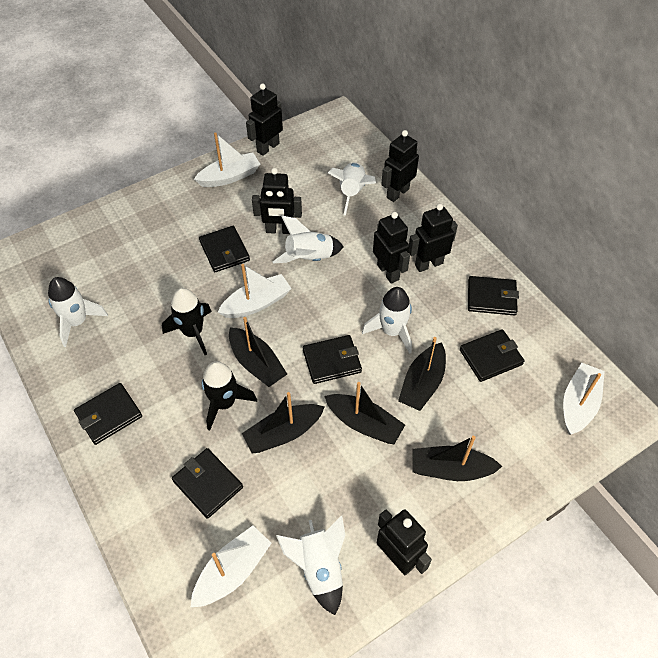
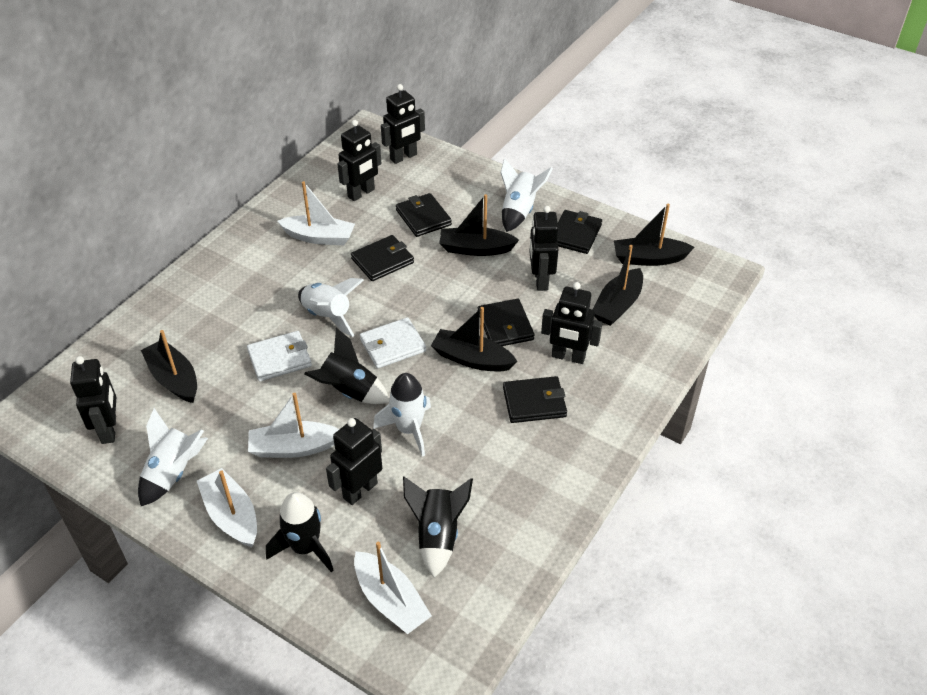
black rocket: [162,288,212,355] [202,361,257,431] = 2 -> [266,492,334,572] [304,328,389,404] [403,476,473,578] = 3
black wallet: [74,383,142,445] [172,448,243,519] [199,226,250,272] [303,335,362,384] [460,329,525,382] [468,276,519,316] = 6 -> [351,235,414,281] [396,193,452,237] [478,299,535,346] [503,376,567,423] [557,210,602,254] = 5
white rocket: [48,277,108,347] [273,216,343,263] [276,516,345,615] [328,162,376,215] [362,287,412,354] = 5 -> [138,408,208,506] [298,278,364,337] [373,373,431,457] [501,158,553,232] = 4
white wallet: none = 0 -> [247,331,312,381] [360,317,426,369] = 2

